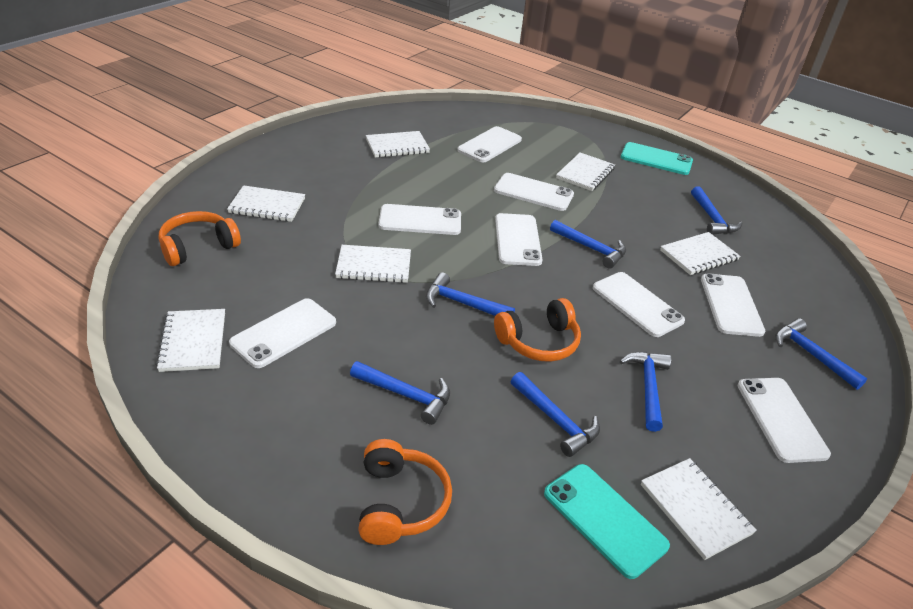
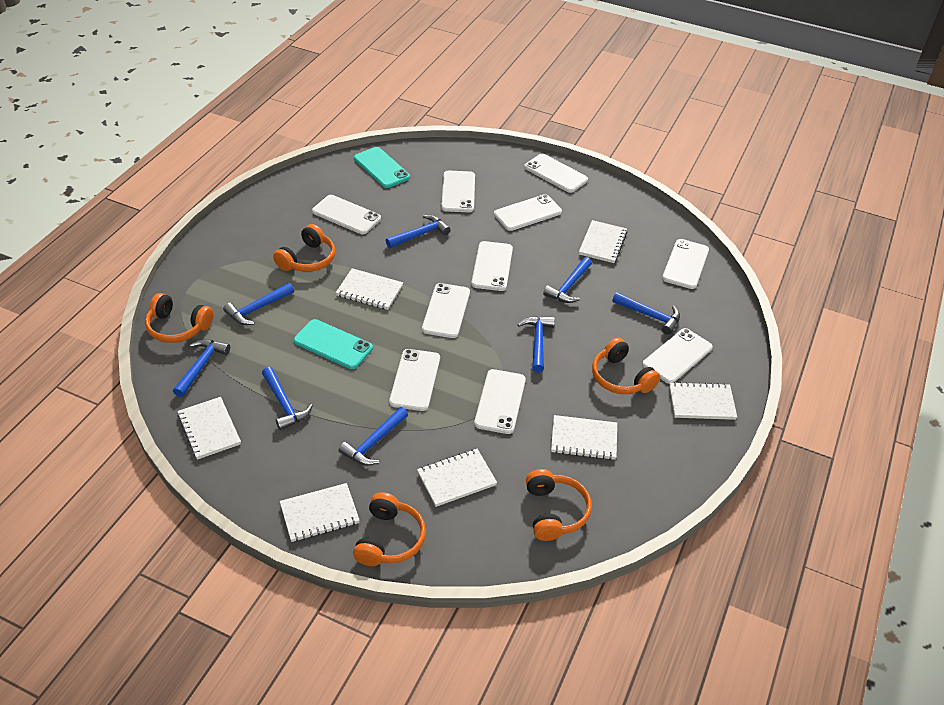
blue hammer: [350,361,450,425] [426,272,515,316] [510,372,600,457] [550,220,626,269] [620,352,671,432] [691,186,743,235] [775,318,867,390] = 7 -> [173,339,230,397] [223,283,294,325] [262,367,313,430] [339,407,408,466] [386,215,451,248] [518,316,555,373] [543,257,592,303] [612,292,680,335] = 8
orange headphones: [158,211,241,266] [358,439,452,545] [494,298,581,362] = 3 -> [145,293,213,343] [273,224,335,272] [353,492,426,566] [526,469,592,541] [592,338,660,394] = 5
white phone: [229,298,336,368] [379,204,461,235] [457,126,522,162] [494,173,574,211] [495,213,543,266] [593,272,685,337] [701,273,765,337] [737,378,831,463] = 8 -> [312,195,381,234] [389,349,440,411] [422,283,470,338] [441,171,475,212] [472,241,513,291] [474,369,526,434] [494,194,562,231] [524,154,588,193] [642,328,713,384] [662,239,709,289] = 10

